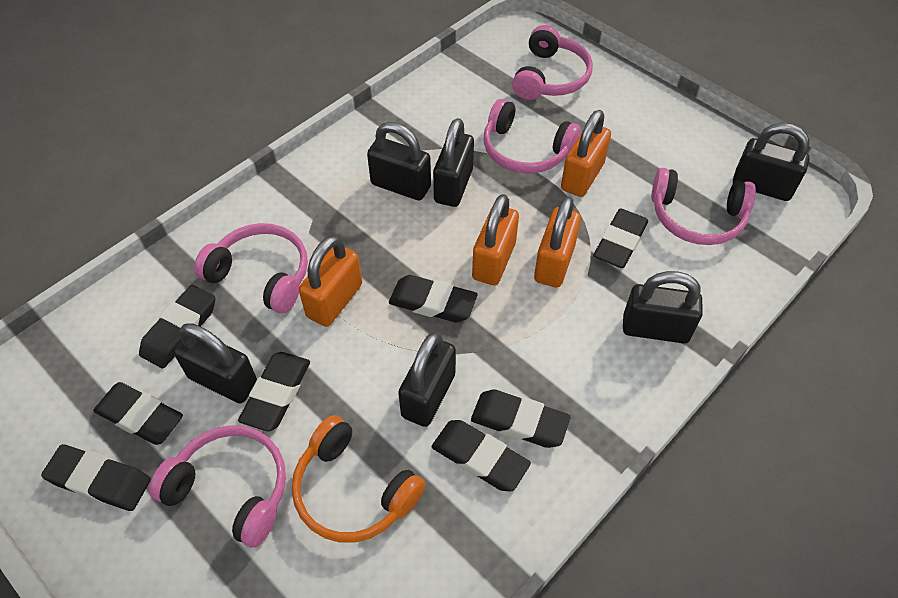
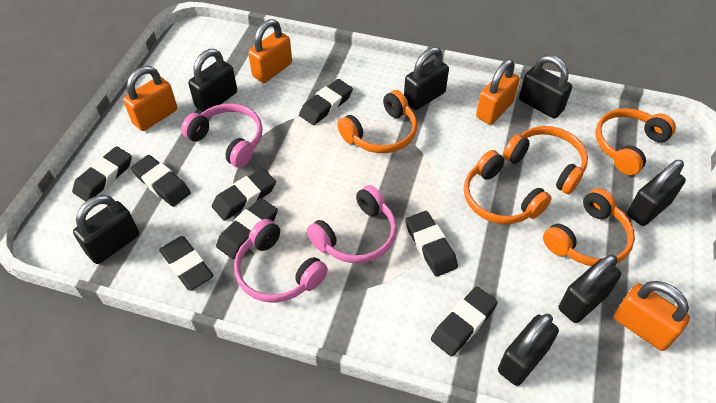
black padlock: [173,323,257,403] [367,122,431,201] [398,332,456,427] [433,118,474,207] [623,271,703,343] [733,123,810,201] = 6 -> [73,195,139,264] [188,49,237,112] [404,47,449,110] [498,314,559,386] [519,55,572,119] [559,254,621,323] [627,160,686,226] = 7
orange headphones: [292,415,425,543] = 1 -> [337,90,417,153] [464,150,552,224] [503,126,588,194] [543,188,635,266] [595,108,676,175] = 5
pink headphones: [149,425,286,548] [194,223,308,313] [484,99,581,174] [512,25,593,100] [651,168,756,245] = 5 -> [181,103,263,168] [234,219,328,303] [307,185,397,263] = 3

